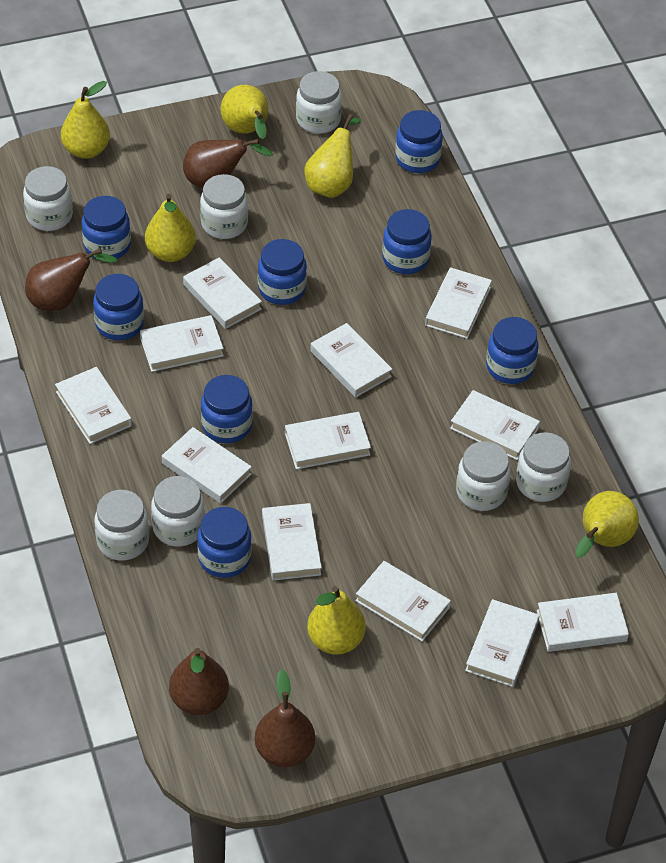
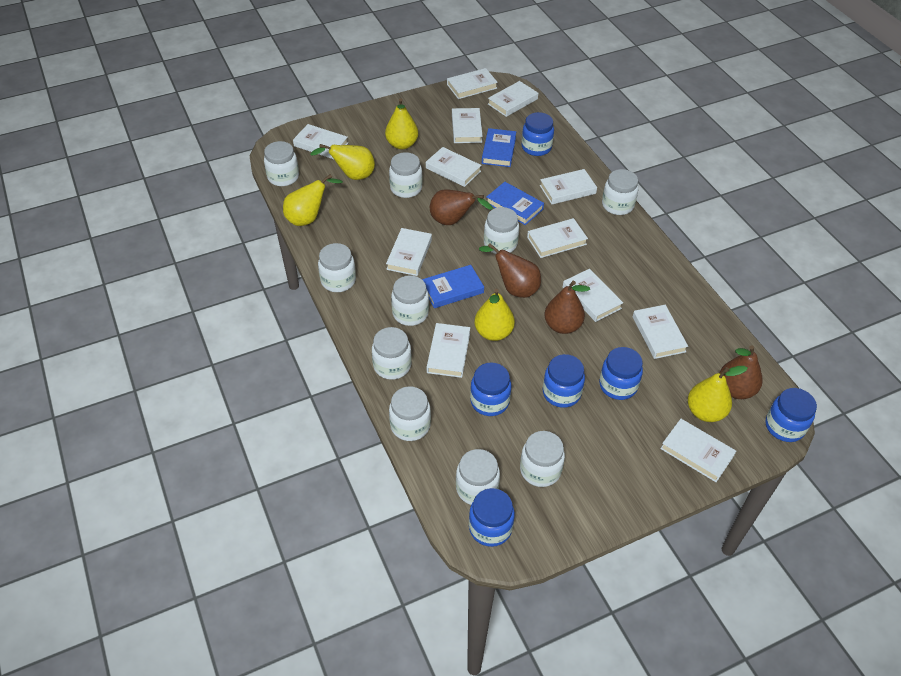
blue book: none = 0 -> [422,265,484,308] [482,128,516,167] [486,182,544,225] = 3
blue jar: [81,196,131,260] [93,274,144,340] [197,507,252,578] [201,375,253,443] [258,239,307,305] [382,209,432,274] [395,110,443,173] [486,317,539,384] = 8 -> [469,488,515,547] [470,363,511,416] [521,112,554,156] [543,354,585,408] [599,347,643,400] [765,388,817,442] = 6
white jar: [23,166,73,231] [94,490,149,560] [151,476,205,547] [200,174,248,239] [296,71,342,134] [456,441,511,511] [516,432,571,502] = 7 -> [264,141,299,186] [318,243,356,292] [372,327,412,380] [389,152,423,198] [389,386,431,441] [391,275,429,326] [456,449,500,505] [484,207,519,254] [520,431,565,487] [602,169,638,215] = 10
yellow pear: [61,81,110,159] [145,194,196,262] [221,85,269,139] [304,114,360,198] [307,586,366,655] [575,491,639,558] = 6 -> [283,174,343,226] [310,144,375,180] [385,98,418,149] [475,289,515,341] [688,366,748,422] = 5

